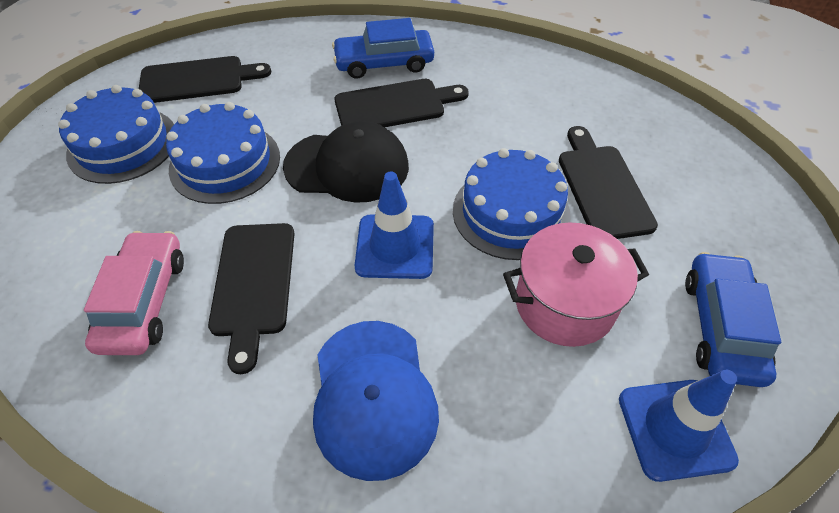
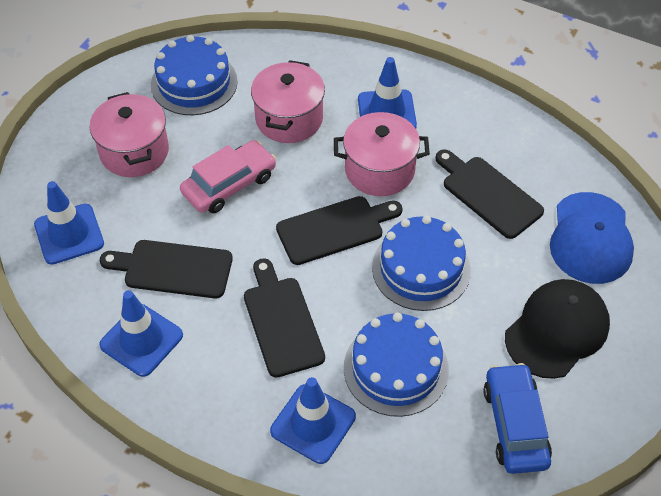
blue car: [332,18,434,79] [685,252,781,387] = 2 -> [483,363,552,474] = 1
blue traffic cone: [354,171,434,279] [619,369,739,482] = 2 -> [34,181,104,265] [99,290,183,377] [270,377,356,464] [358,57,417,129] = 4
pink pot: [503,222,649,347] = 1 -> [89,92,169,177] [251,60,325,143] [334,112,430,196] = 3

